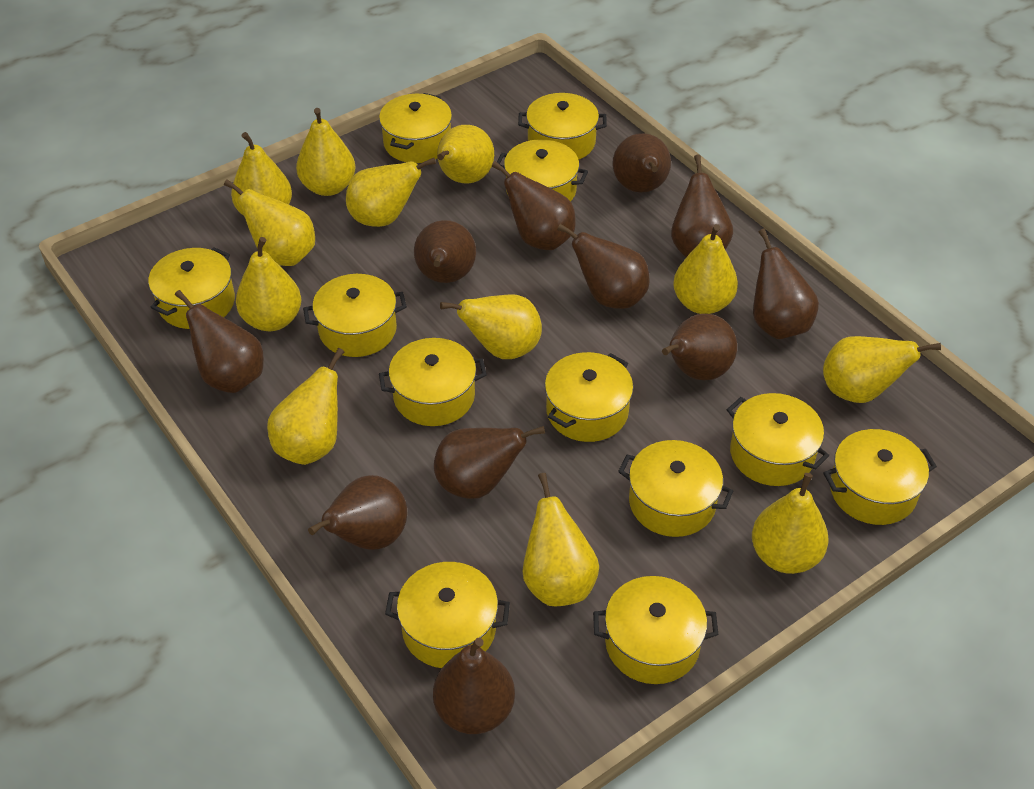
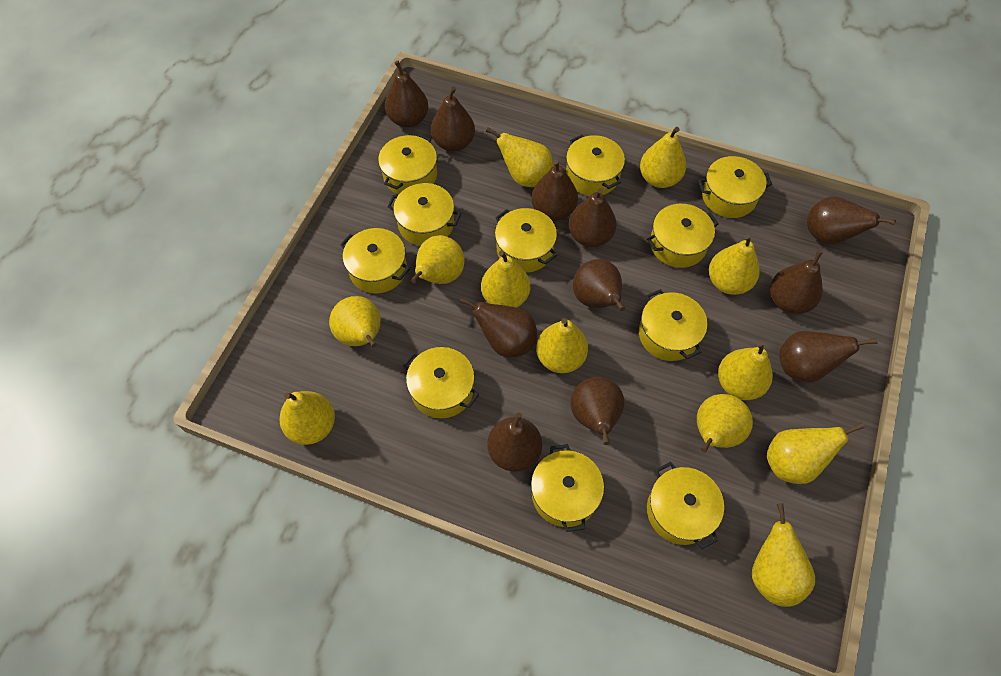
yellow pot: [148,247,235,329] [303,274,407,357] [379,93,452,163] [379,338,487,426] [385,562,510,668] [497,139,588,202] [518,93,607,160] [545,352,633,442] [593,576,719,684] [618,440,733,537] [727,393,829,486] [823,429,937,525] = 12 -> [340,228,410,294] [378,134,437,194] [387,183,461,246] [403,347,479,418] [495,208,557,273] [531,444,604,532] [566,135,625,196] [639,289,708,361] [647,204,719,268] [647,462,724,549] [698,156,772,218] = 11

